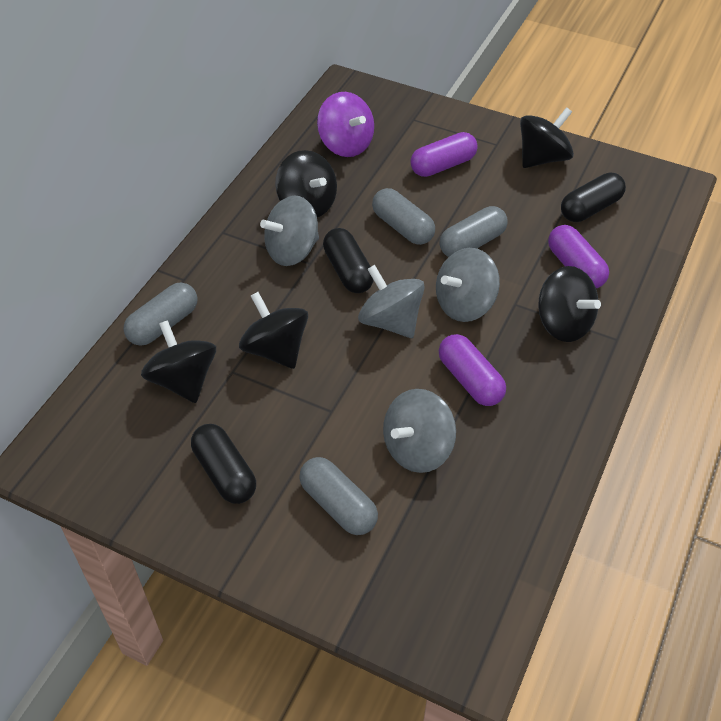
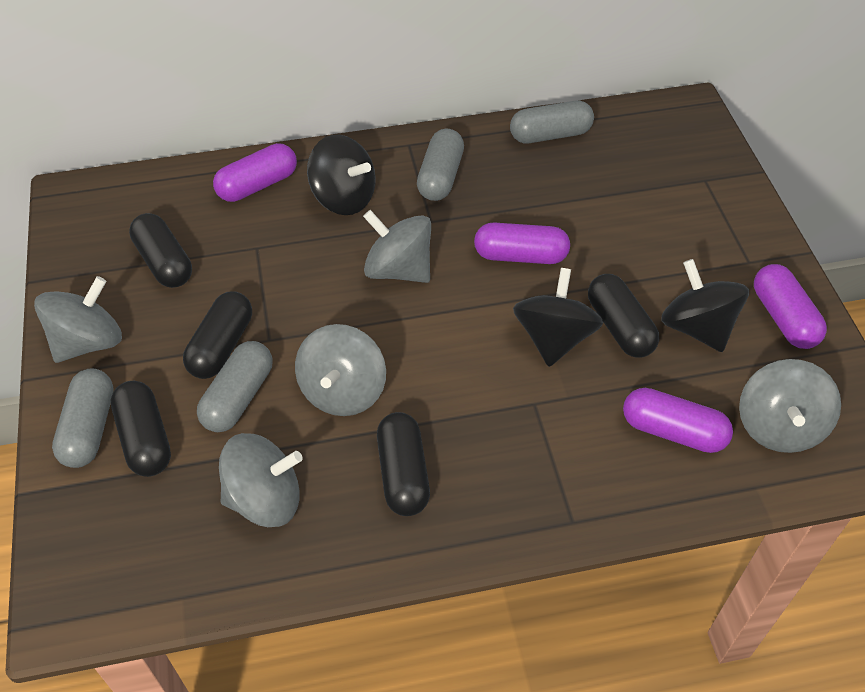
black capsule: [191,424,256,504] [323,228,374,293] [561,172,626,222] = 3 -> [111,381,171,477] [129,213,192,288] [183,291,252,379] [377,412,430,516] [588,274,659,358] = 5
black spinning top: [141,320,216,403] [239,292,308,369] [275,150,337,217] [520,107,574,168] [538,266,601,342] = 5 -> [307,135,376,215] [513,268,603,367] [661,259,749,352] = 3
grey spinning top: [260,196,319,266] [358,265,425,338] [383,389,456,473] [436,248,500,322] = 4 -> [34,276,122,363] [219,433,303,527] [295,324,386,416] [363,210,431,283] [739,359,841,453] = 5
purple capsule: [410,132,478,177] [439,334,506,406] [548,225,609,288] = 3 -> [213,143,297,202] [474,222,570,264] [623,388,733,453] [754,264,827,349] = 4
purple spinning top: [317,92,374,157] = 1 -> none = 0

